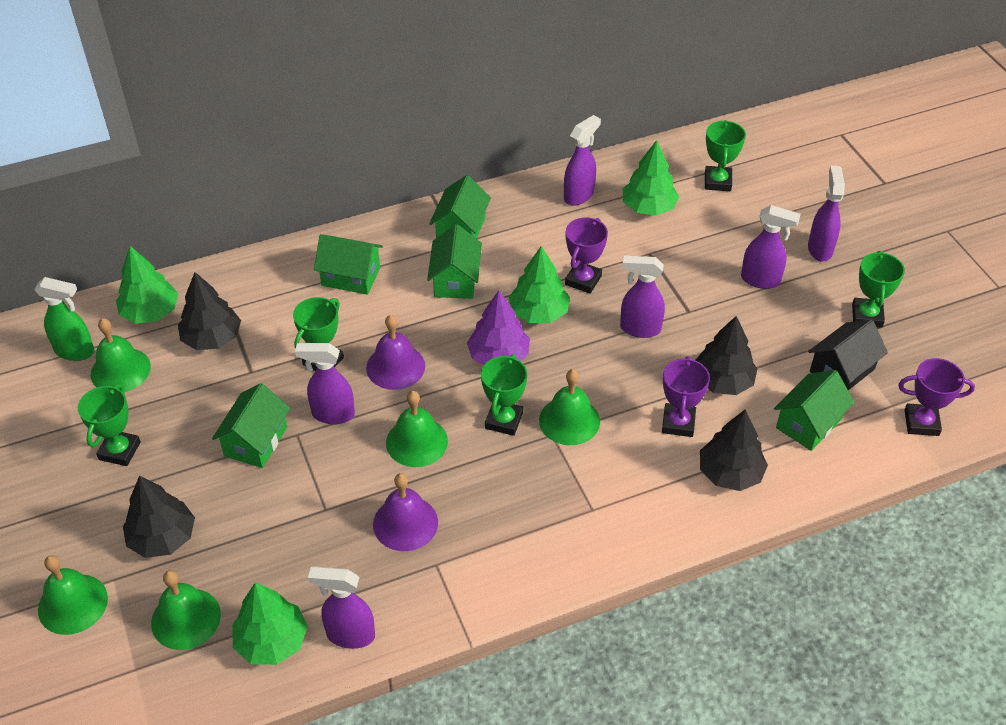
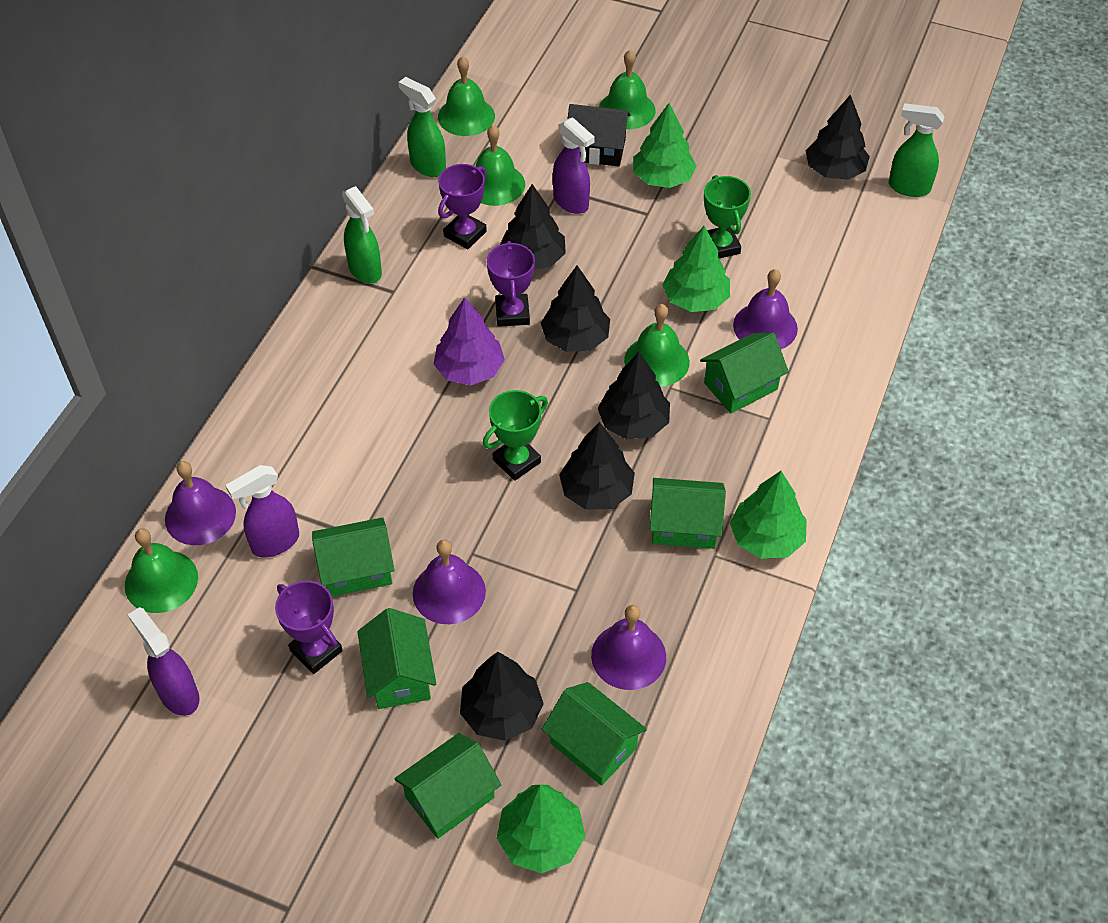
black tree: [123,475,195,558] [178,272,241,350] [695,316,757,395] [700,409,768,491] = 4 -> [460,652,544,741] [500,184,566,270] [541,266,610,352] [559,422,635,510] [598,352,670,439] [806,95,870,180] = 6
green house: [212,383,290,468] [314,234,383,295] [427,224,482,299] [429,175,491,239] [774,370,854,451] = 5 -> [312,518,395,597] [357,608,436,709] [394,733,501,839] [542,682,647,786] [650,478,726,549] [700,333,789,413] = 6
green spray bottle: [34,277,95,361] = 1 -> [342,186,382,283] [398,77,446,177] [889,103,945,197] = 3
green trophy: [78,384,141,466] [293,297,344,371] [481,354,527,436] [705,120,746,191] [852,251,905,328] = 5 -> [483,390,548,481] [704,175,751,259] = 2
purple bell: [366,315,425,390] [373,473,438,551] = 2 -> [165,461,236,545] [413,540,486,624] [591,605,666,690] [733,269,798,349] = 4
purple spray bottle: [295,343,355,424] [308,566,375,649] [564,115,601,206] [620,256,665,338] [741,205,801,289] [808,166,845,261] = 6 -> [128,607,199,716] [226,465,299,557] [553,117,595,214] = 3

